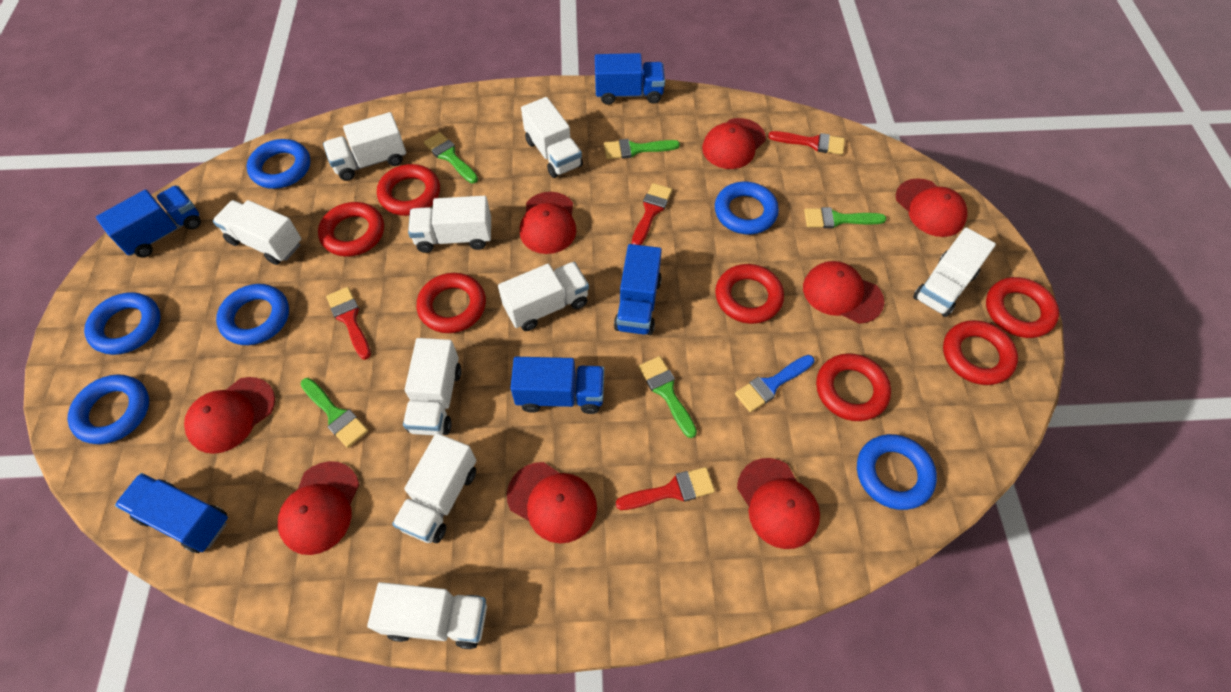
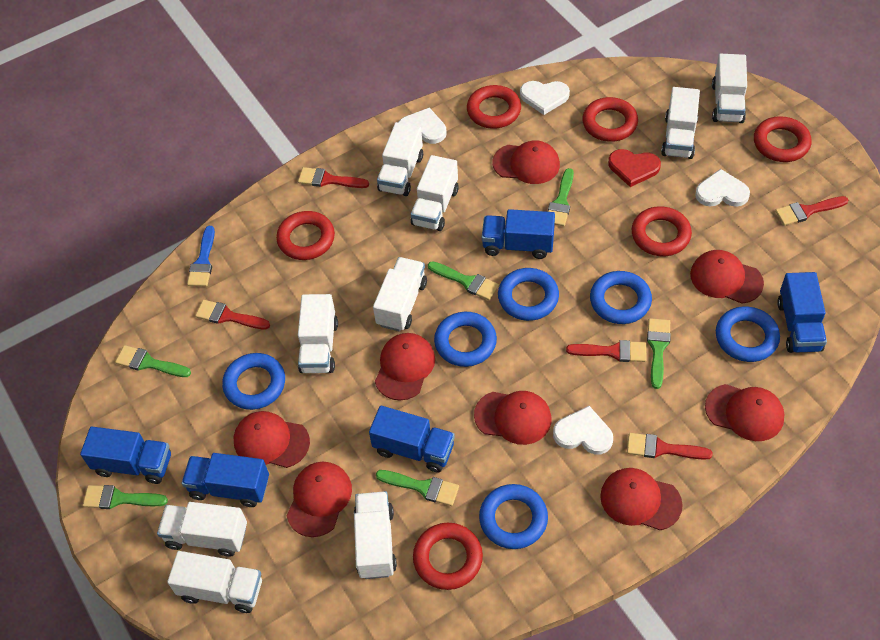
green brush: [301,378,368,448] [424,132,478,183] [604,139,680,159] [639,356,697,438] [804,207,886,228] = 5 -> [83,485,168,509] [115,345,191,377] [376,470,459,506] [428,261,499,301] [548,168,574,226] [647,318,671,389] = 6
red brush: [326,287,371,360] [616,467,715,510] [632,183,672,245] [768,131,845,155] = 4 -> [195,300,270,329] [298,167,369,188] [566,340,647,362] [627,433,713,460] [775,196,848,226] = 5
red heart: none = 0 -> [608,149,661,187] = 1
red ring: [318,202,384,257] [377,164,440,216] [417,273,486,333] [715,264,784,324] [816,353,891,421] [943,320,1018,385] [986,277,1059,338] = 7 -> [276,211,335,260] [413,523,483,590] [467,85,521,129] [582,97,638,142] [632,206,692,256] [754,116,811,162] = 6
white heart: none = 0 -> [398,107,447,144] [520,81,570,115] [553,406,613,454] [695,169,750,207] = 4

